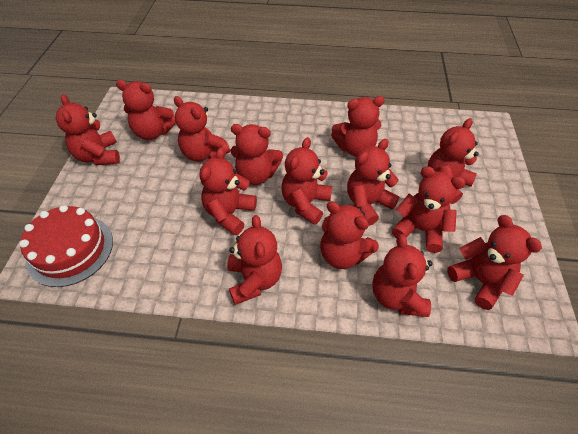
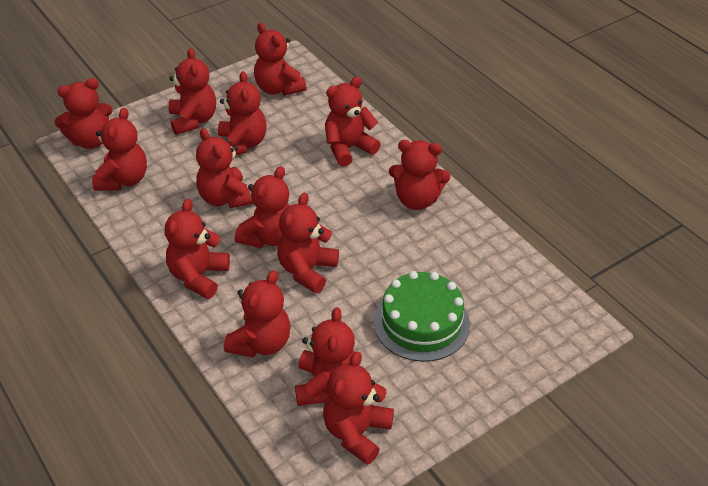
green cake: none = 0 -> [374,271,470,362] = 1
red cake: [19,205,113,287] = 1 -> none = 0

